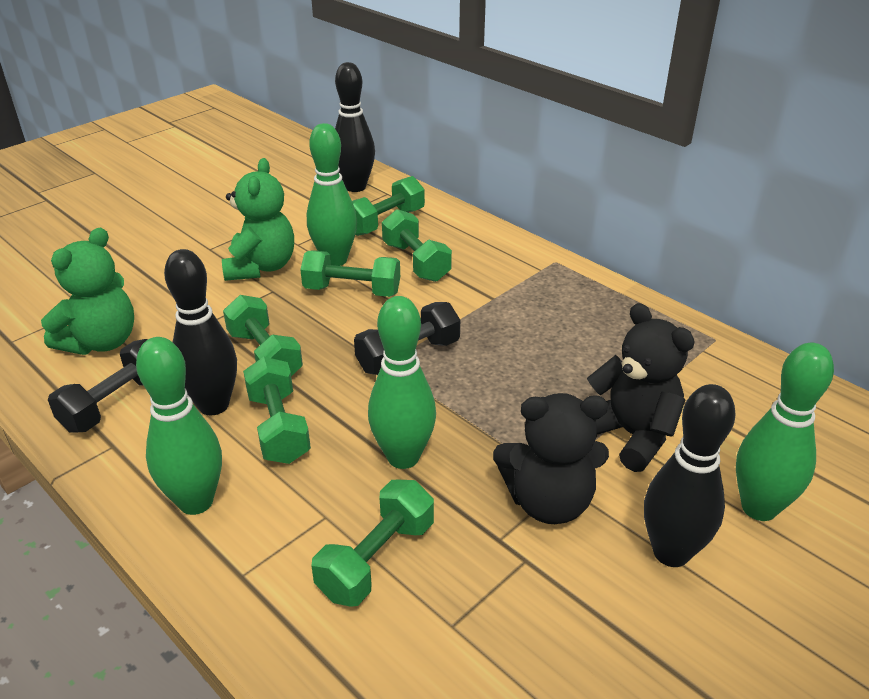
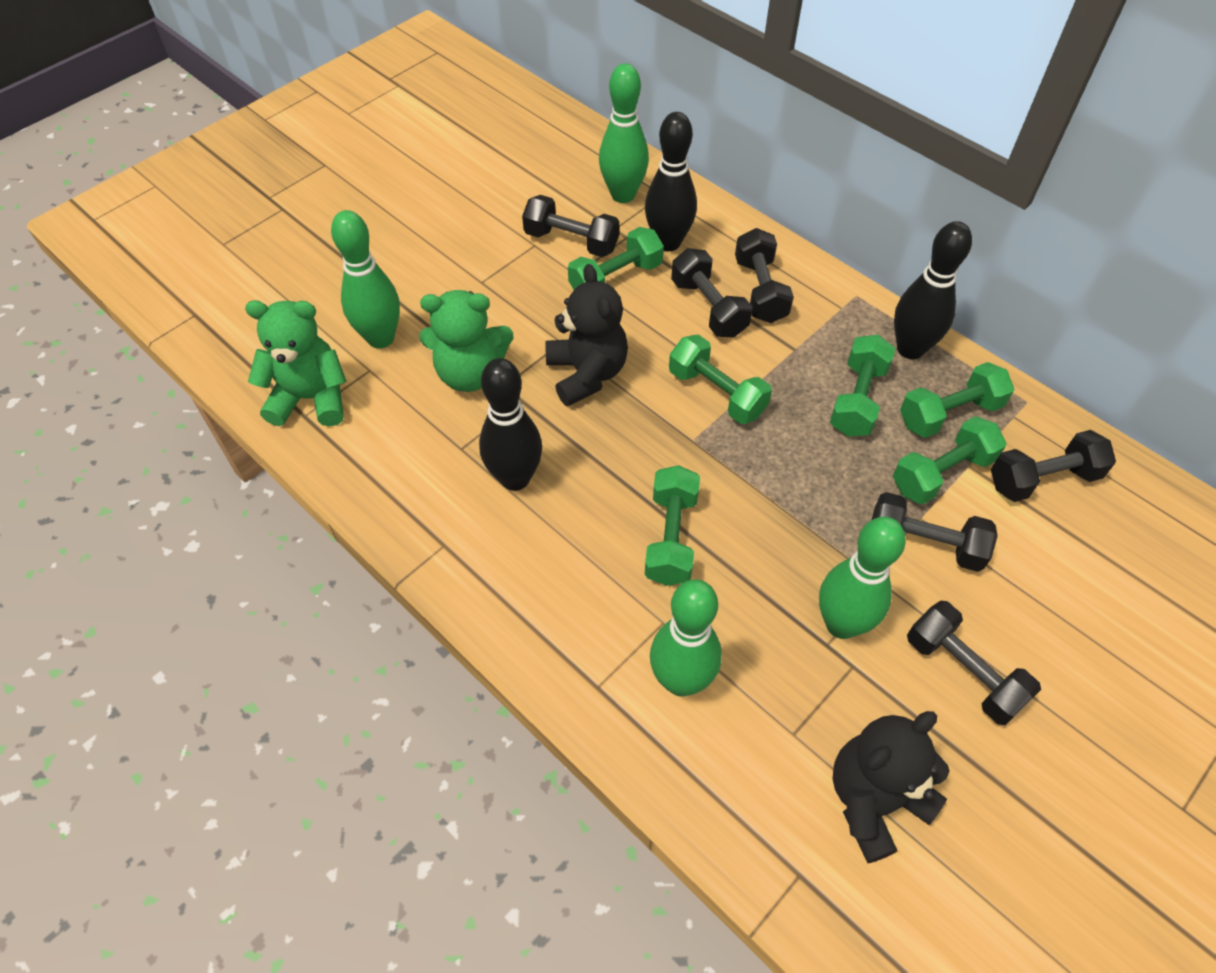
black dumbbell: [48,339,148,433] [354,302,460,375] = 2 -> [522,195,619,257] [671,248,752,337] [735,228,794,323] [871,492,998,572] [907,601,1041,725] [991,430,1116,502] = 6

